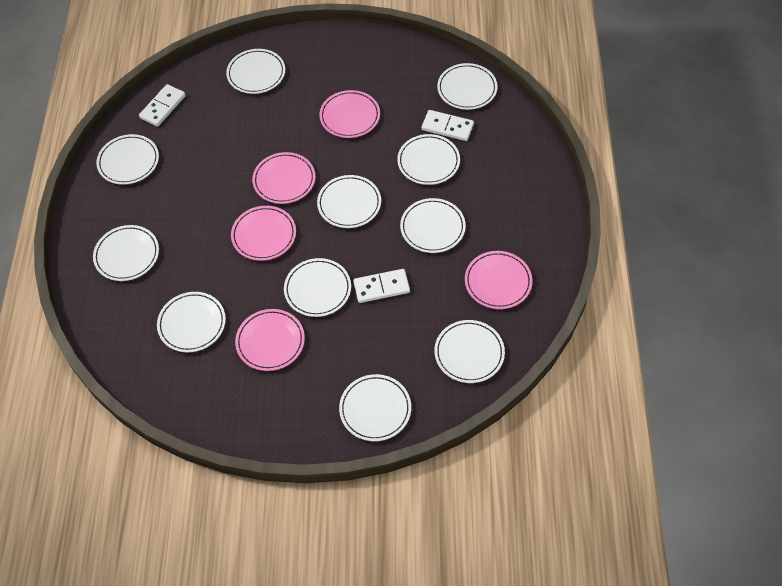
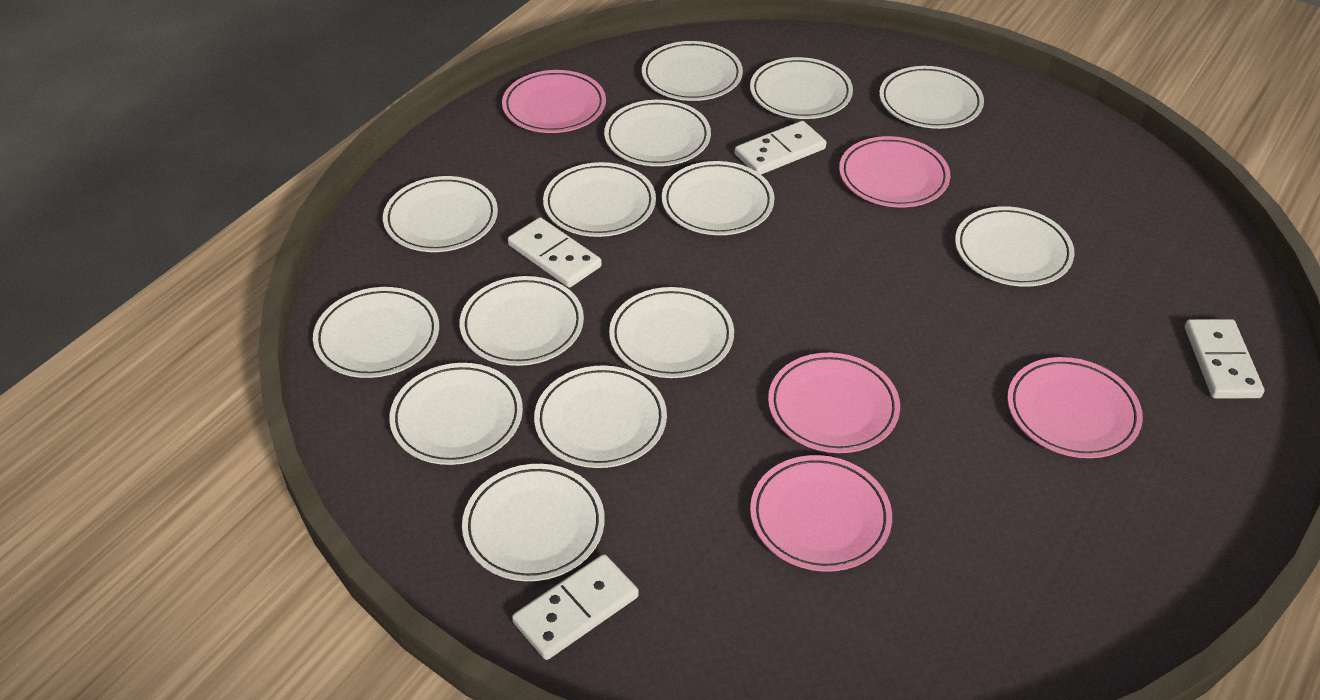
white domino: [139,84,186,127] [353,269,410,303] [422,110,474,141] = 3 -> [508,217,602,288] [512,554,639,660] [735,121,826,175] [1185,319,1265,398] = 4
white plate: [93,225,159,281] [96,134,159,185] [157,292,226,352] [226,49,285,94] [284,258,351,317] [317,175,381,228] [339,374,411,441] [397,134,460,185] [400,198,466,253] [434,320,505,383] [437,63,497,110] = 11 -> [313,287,439,378] [383,176,498,252] [389,363,523,465] [460,276,584,366] [462,464,605,581] [534,365,667,468] [543,162,656,237] [604,100,711,166] [609,287,734,378] [642,41,743,101] [662,161,774,235] [750,57,853,119] [879,66,984,129] [955,206,1075,287] = 14

